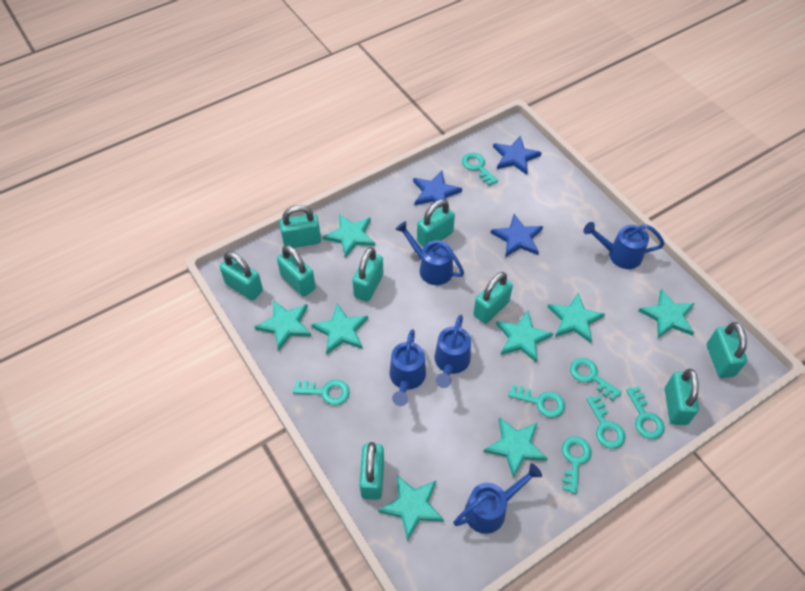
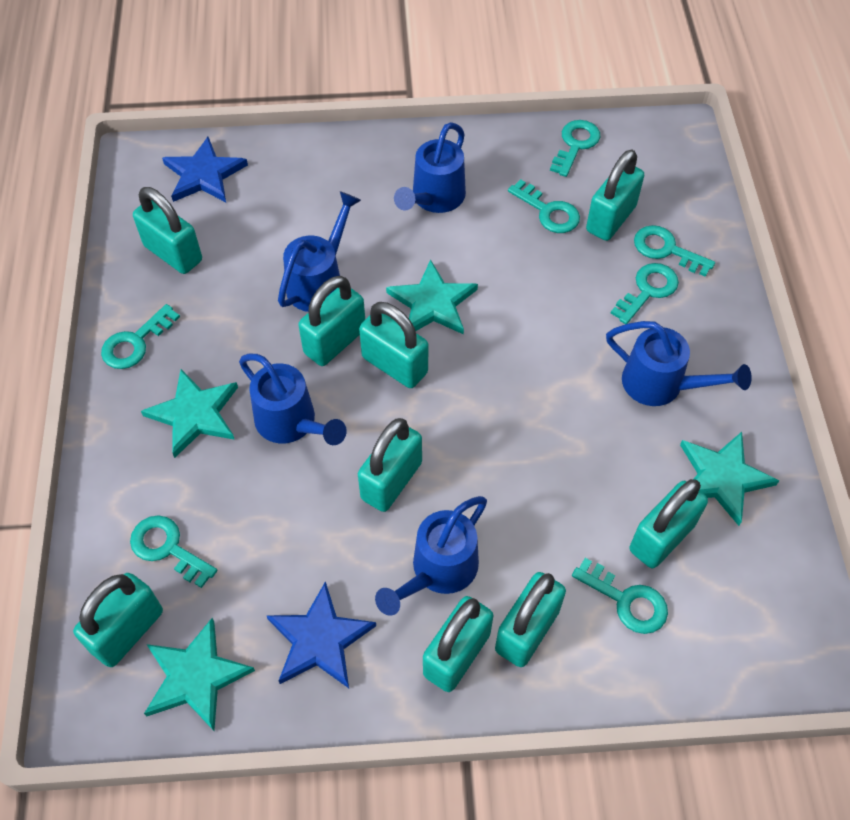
blue star: [413,171,462,207] [491,214,543,257] [493,136,542,175] = 3 -> [162,137,248,202] [267,581,376,688] = 2
turquoise star: [255,300,311,351] [311,303,368,354] [323,214,375,258] [378,475,444,541] [484,417,548,478] [496,311,553,363] [548,292,605,343] [639,289,695,338] = 8 -> [141,369,238,458] [144,618,255,731] [386,259,478,335] [680,432,779,526] = 4

